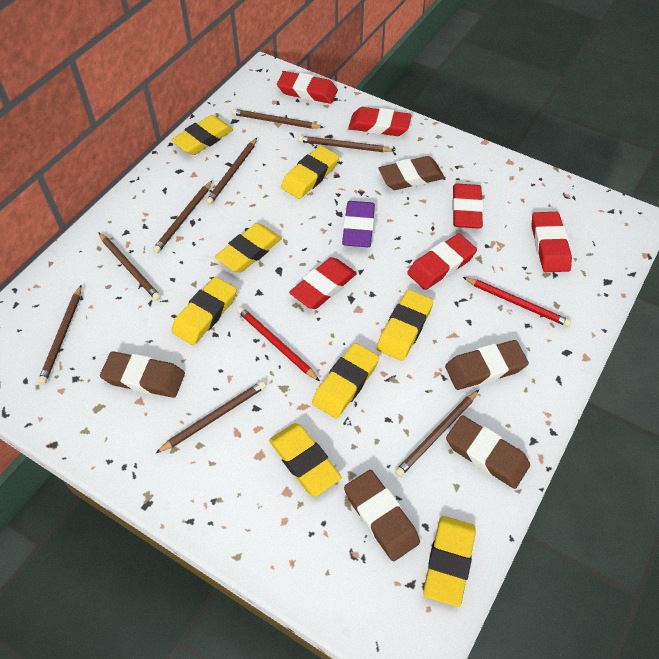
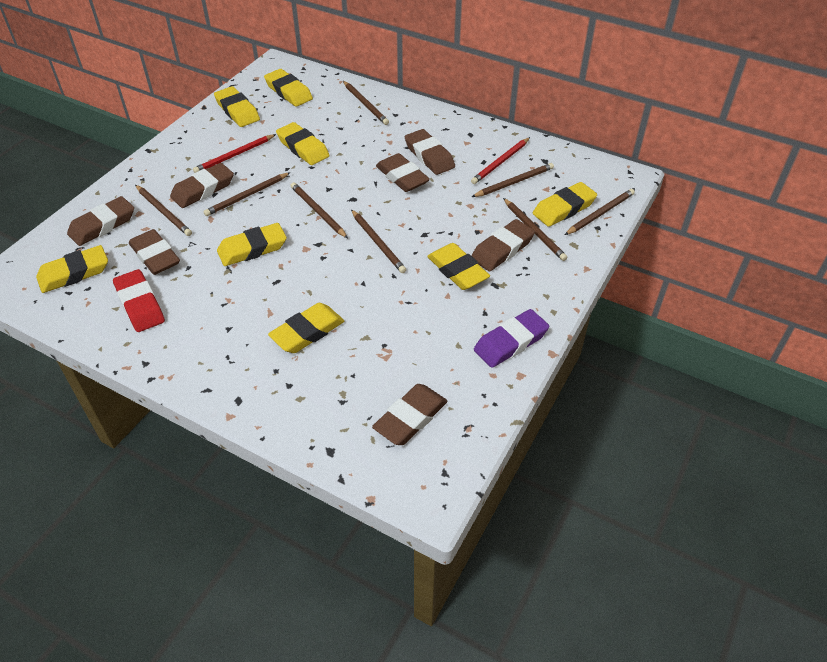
brown eraser: [100,351,185,398] [344,470,420,561] [378,156,445,190] [445,340,529,390] [446,415,530,489] = 5 -> [67,196,134,246] [129,229,180,275] [170,163,234,208] [372,384,447,445] [376,153,430,192] [405,129,455,175] [471,219,535,271] = 7
red eraser: [277,71,338,104] [289,257,357,309] [348,107,412,136] [407,234,477,290] [452,184,483,229] [532,212,572,272] = 6 -> [113,269,165,332] = 1

